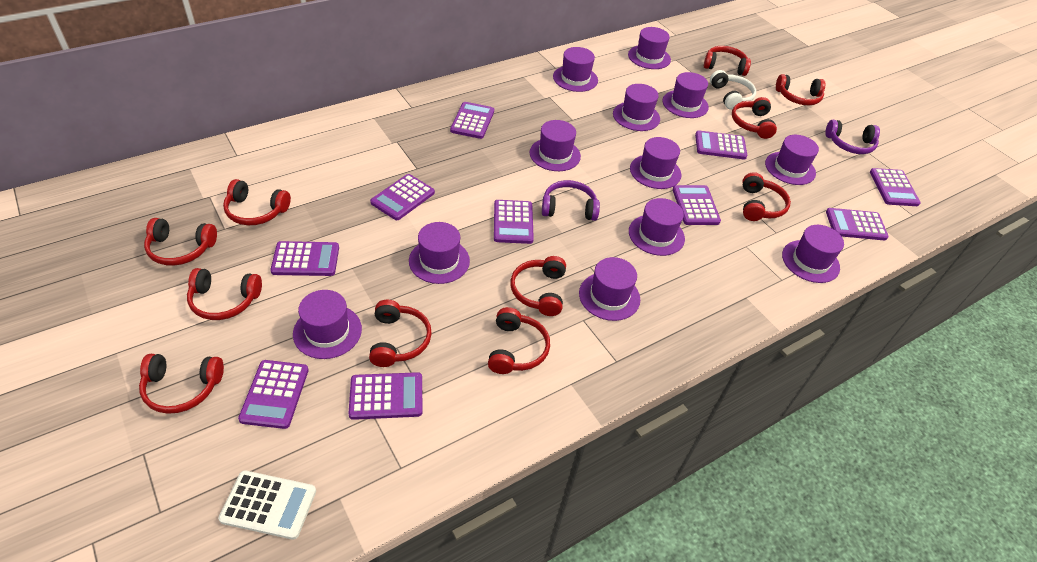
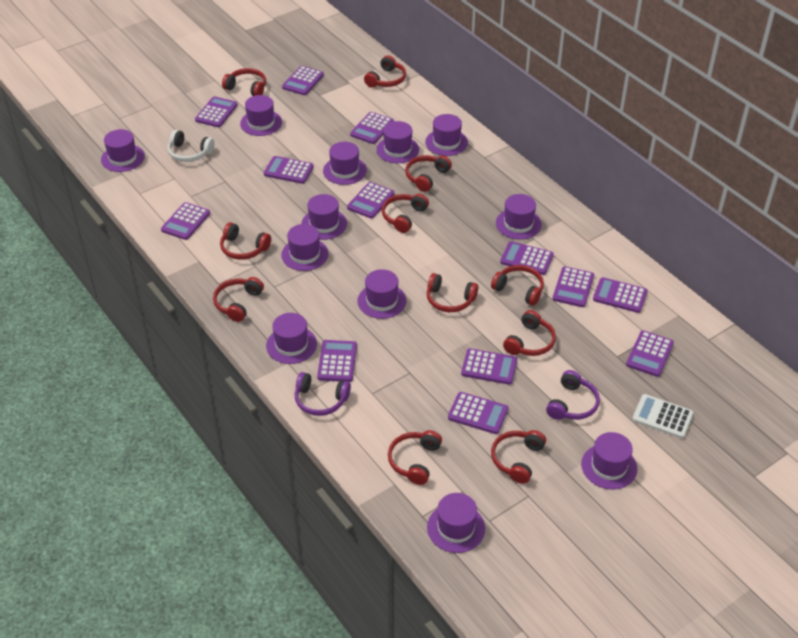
purple calculator: [238,360,309,429] [270,241,339,276] [349,372,423,420] [370,174,435,220] [450,102,494,139] [494,200,534,244] [673,185,721,225] [695,130,747,159] [826,208,889,241] [870,168,921,206] = 10 -> [161,202,210,240] [195,96,238,127] [264,156,314,184] [282,66,324,95] [317,340,357,382] [347,182,394,219] [350,112,394,144] [448,392,508,434] [461,348,517,385] [500,241,554,275] [553,266,594,307] [593,277,647,313] [626,331,674,377] = 13

